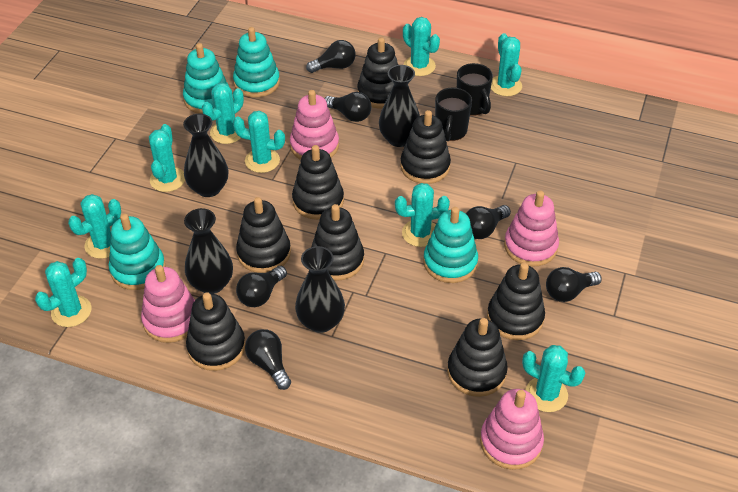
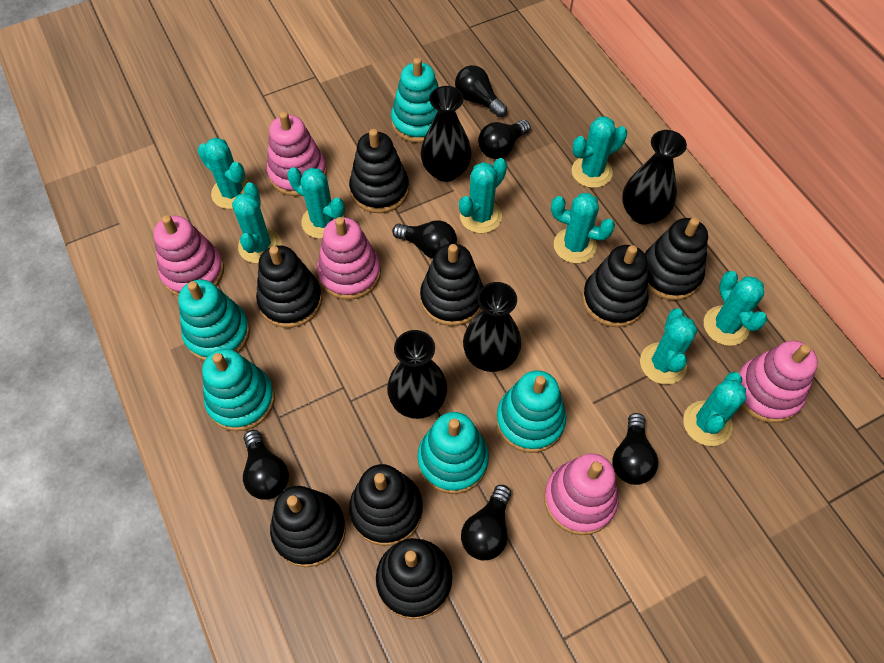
black mug: [435,87,472,141] [457,63,493,116] = 2 -> none = 0
pink stacking toy: [141,265,195,343] [290,90,339,160] [480,389,544,470] [504,191,559,267] = 4 -> [154,215,224,296] [267,111,327,196] [317,217,381,300] [544,453,618,535] [738,340,818,423] = 5
turquoise stacking toy: [109,214,165,290] [183,43,228,114] [233,27,280,97] [423,207,478,283] = 4 -> [178,279,250,361] [202,349,275,431] [391,58,438,143] [418,412,489,494] [496,370,566,453] = 5

